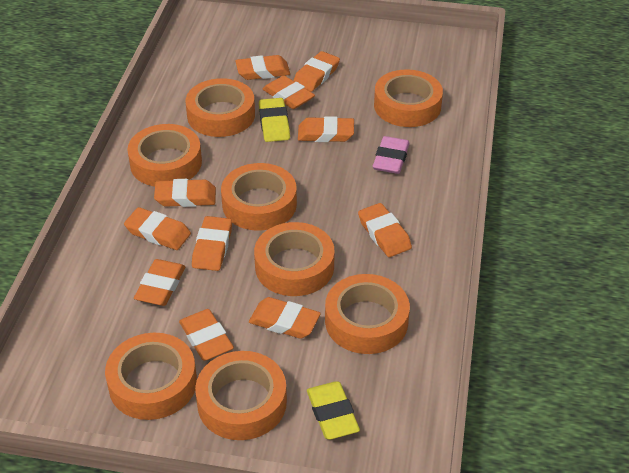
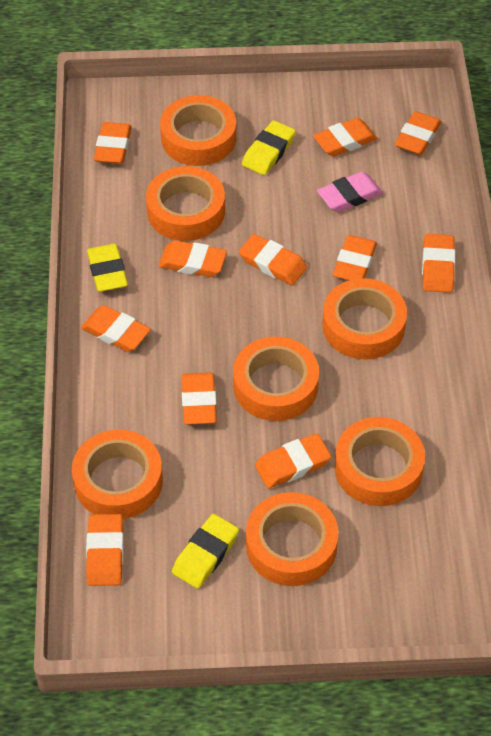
orange tape: [105,333,197,420] [127,124,202,187] [185,78,255,137] [195,351,287,440] [221,163,297,231] [254,222,335,296] [325,274,410,354] [374,69,443,127] = 8 -> [72,430,163,519] [146,166,225,241] [160,95,236,166] [233,336,319,421] [246,492,338,586] [322,278,407,360] [334,417,425,506] = 7
yellow eraser: [259,98,290,142] [307,382,360,440] = 2 -> [87,244,128,292] [172,514,239,589] [242,120,296,175] = 3

